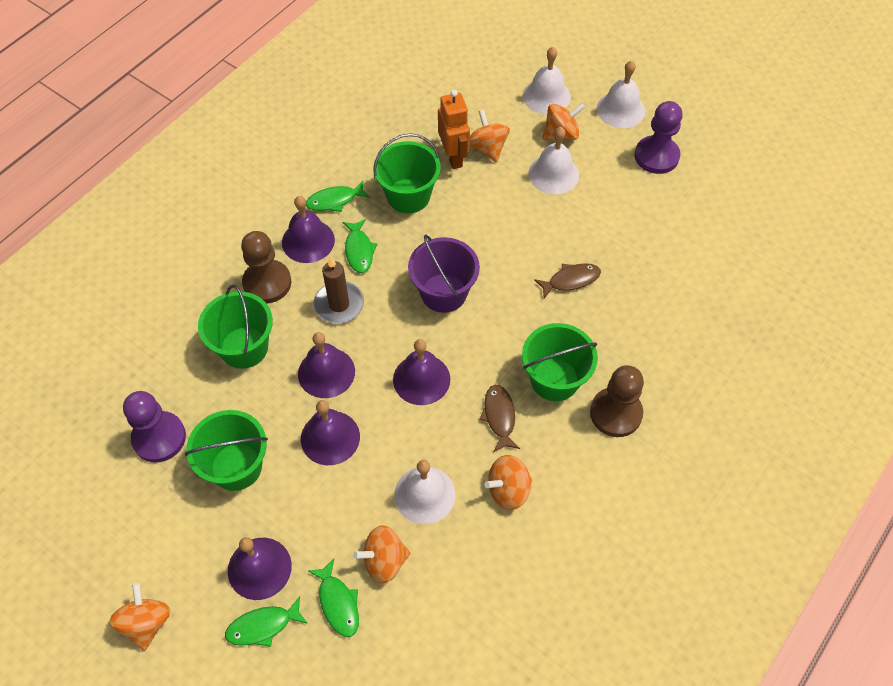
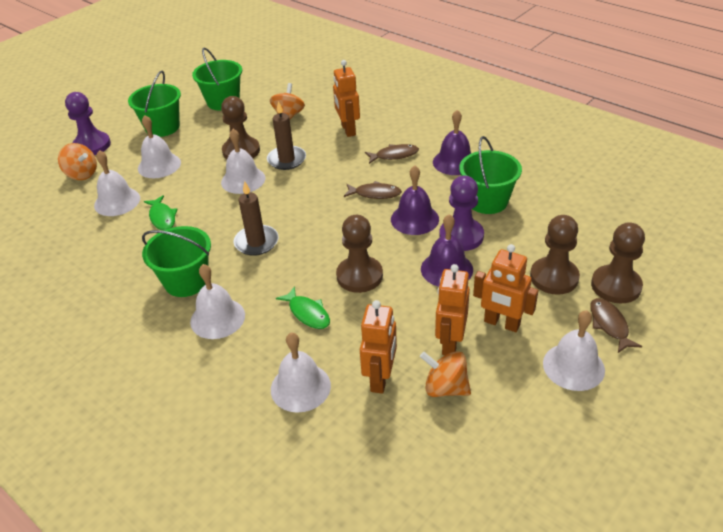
brown candle: [314,256,364,323] = 1 -> [233,181,279,256] [267,101,306,170] = 2
brown fish: [480,385,520,452] [534,263,601,299] = 2 -> [344,181,402,199] [365,144,419,164] [590,298,642,353] = 3
brown pawn: [241,231,291,303] [590,365,644,437] = 2 -> [221,96,260,159] [336,215,383,293] [530,215,580,295] [591,222,645,303] = 4
green fish: [225,596,308,647] [306,181,370,212] [308,559,359,637] [343,219,378,273] = 4 -> [144,195,178,231] [276,286,330,329] = 2
orange robot: [438,90,470,169] = 1 -> [333,60,360,137] [360,300,397,394] [435,264,470,355] [473,244,539,332] = 4
orange spinning top: [109,582,170,651] [353,525,411,583] [470,110,510,162] [484,455,532,510] [542,103,585,140] = 5 -> [58,143,97,180] [270,83,305,119] [420,351,471,397] = 3
purple bell: [228,537,292,600] [282,196,335,263] [298,332,355,398] [301,400,360,465] [393,339,450,405] = 5 -> [391,166,439,235] [421,214,473,287] [433,110,471,175] = 3
purple bucket: [408,235,480,313] = 1 -> none = 0
white bell: [394,460,456,524] [523,47,571,114] [528,127,579,194] [597,61,645,128] = 4 -> [94,150,140,216] [138,115,181,178] [190,264,245,339] [221,129,265,194] [271,333,331,413] [543,310,605,391] = 6

